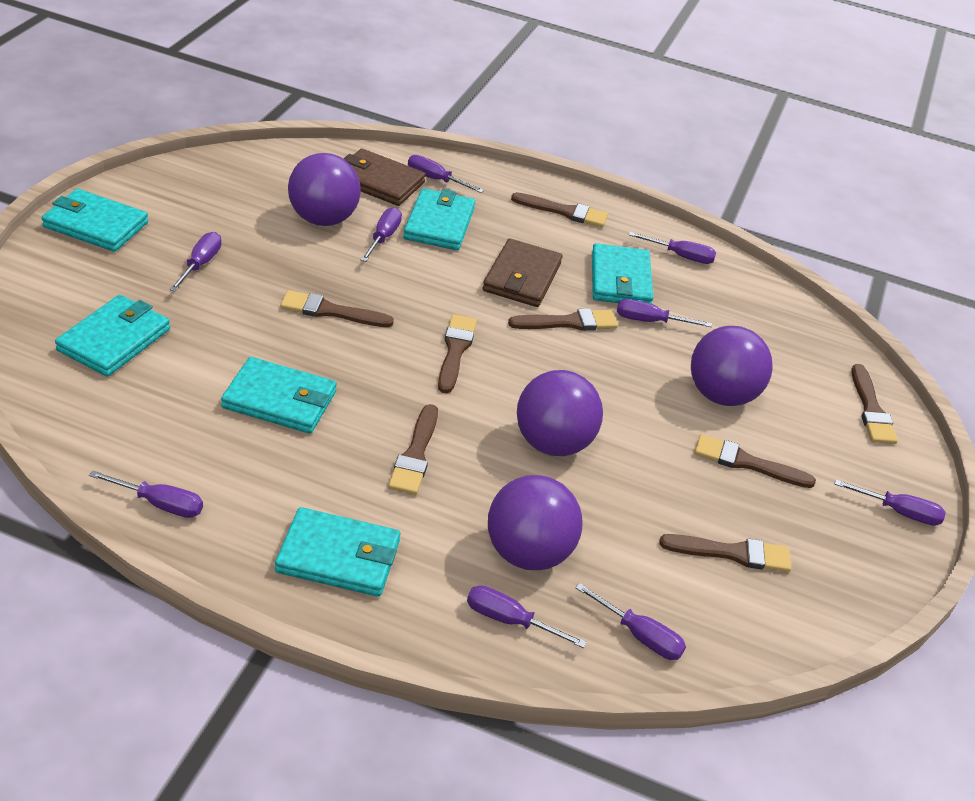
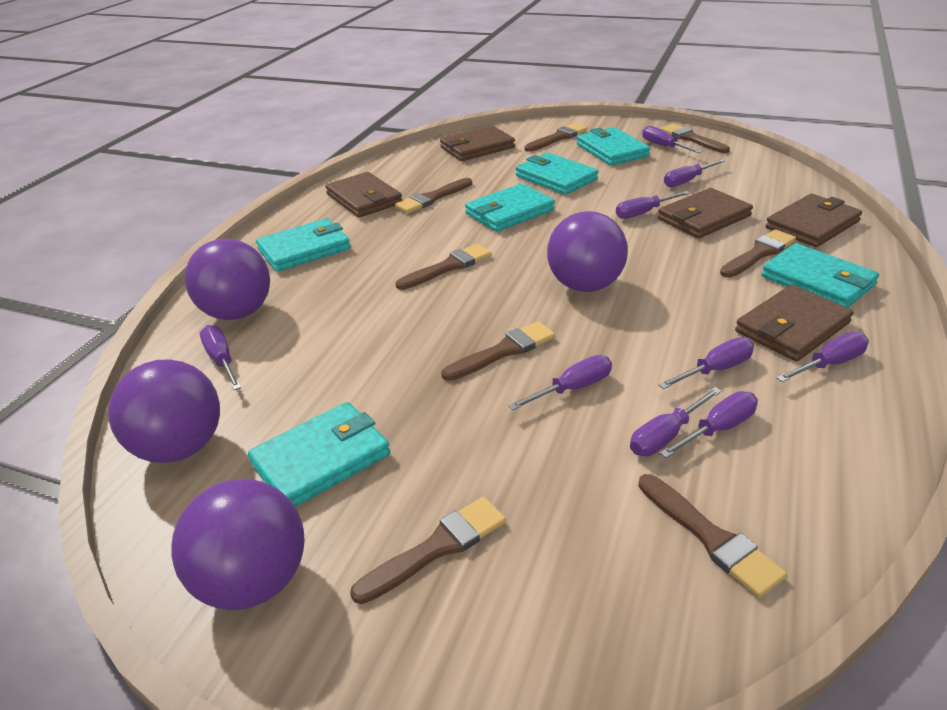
brown wallet: [343,149,426,206] [483,238,562,307] = 2 -> [325,172,402,218] [440,126,515,161] [658,188,753,238] [735,285,854,361] [765,194,862,247] = 5

